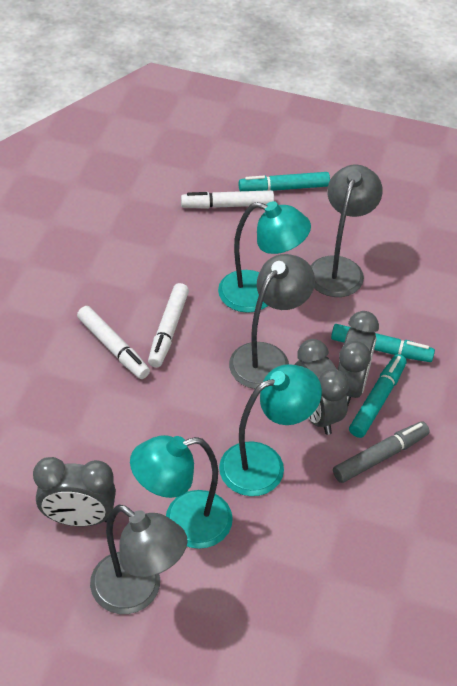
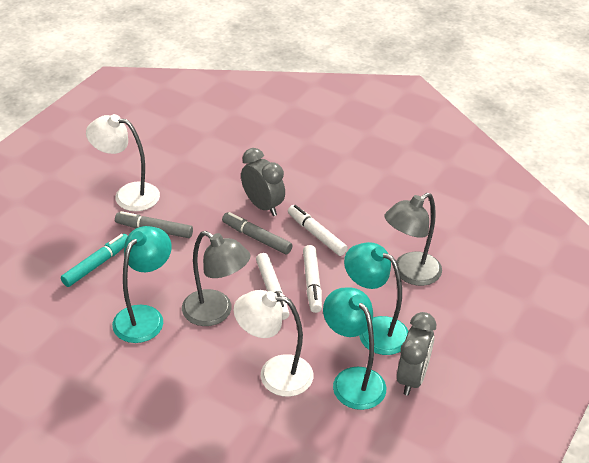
grey clock: [33,457,116,527] [295,339,349,435] [338,311,379,405] = 3 -> [241,148,285,216] [397,312,436,395] = 2
grey lamp: [90,505,188,614] [229,254,315,389] [311,164,383,297] = 3 -> [182,231,250,326] [385,193,442,286] = 2
grey marker: [333,421,430,483] = 1 -> [115,211,193,238] [222,212,293,254] = 2
turquoise marker: [239,172,330,191] [331,324,435,362] [349,354,407,438] = 3 -> [61,234,128,287] = 1
white lamp: none = 0 -> [86,114,160,211] [234,290,313,397] = 2

